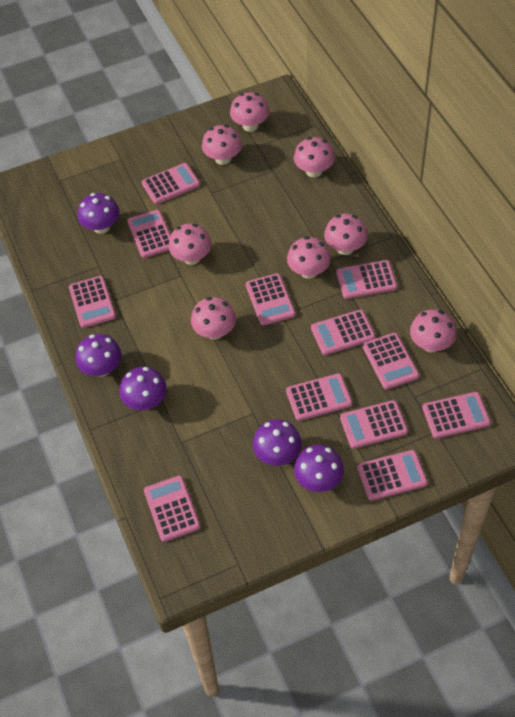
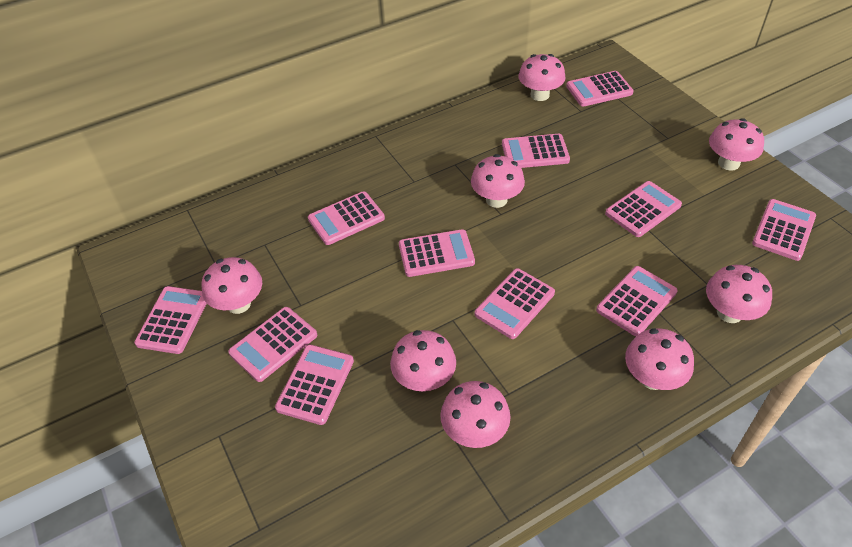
pink calculator: [69,276,116,328] [127,210,171,258] [142,163,200,204] [144,476,200,542] [246,273,295,326] [286,373,352,421] [311,310,375,355] [336,260,397,299] [340,400,408,449] [357,450,428,501] [363,333,419,390] [422,392,491,439] = 12 -> [134,286,207,354] [228,307,317,382] [275,344,354,425] [308,191,385,245] [399,229,475,277] [475,268,555,339] [502,134,570,168] [566,71,634,107] [596,266,678,336] [605,181,682,237] [752,199,816,261] = 11
purple mushroom: [75,334,122,377] [78,193,120,234] [120,367,167,410] [253,419,302,466] [294,445,344,492] = 5 -> none = 0

